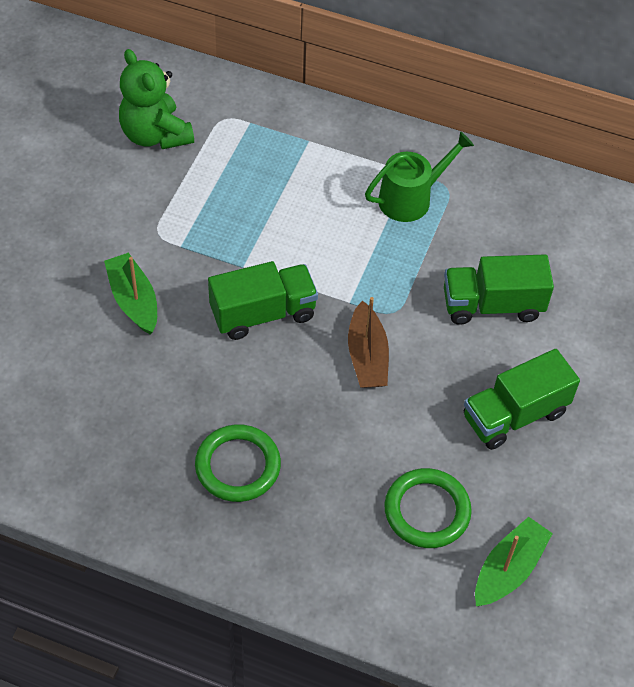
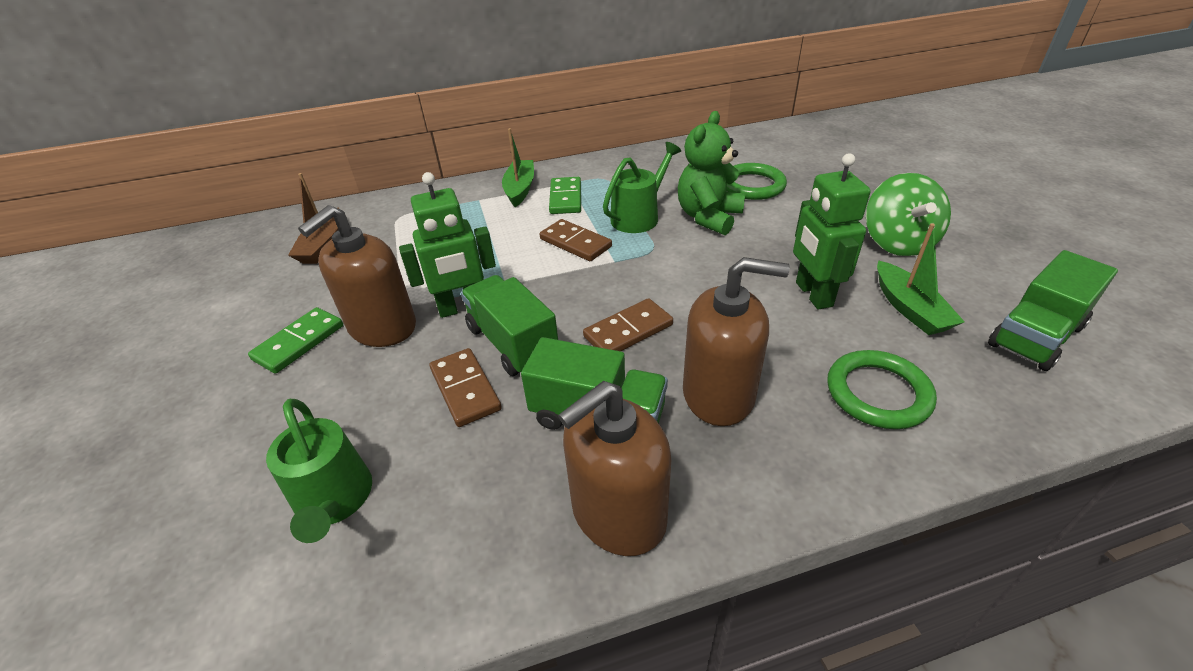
brown domino: none = 0 -> [430,348,502,427] [540,219,612,261] [583,298,673,351] = 3
brown soap dispenser: none = 0 -> [298,205,416,347] [558,381,671,556] [683,257,790,426] = 3
green domino: none = 0 -> [248,307,343,374] [549,177,581,214] = 2
green robot: none = 0 -> [399,172,496,318] [793,153,871,309] = 2
green spinning top: none = 0 -> [866,173,951,256] = 1
green watering can: [365,131,474,222] = 1 -> [266,399,372,543] [603,142,681,233] = 2

